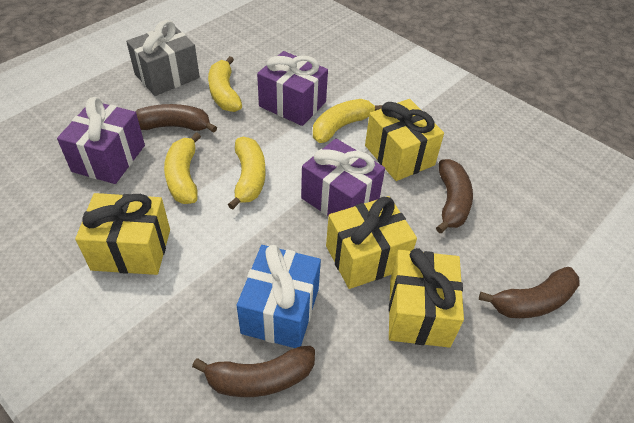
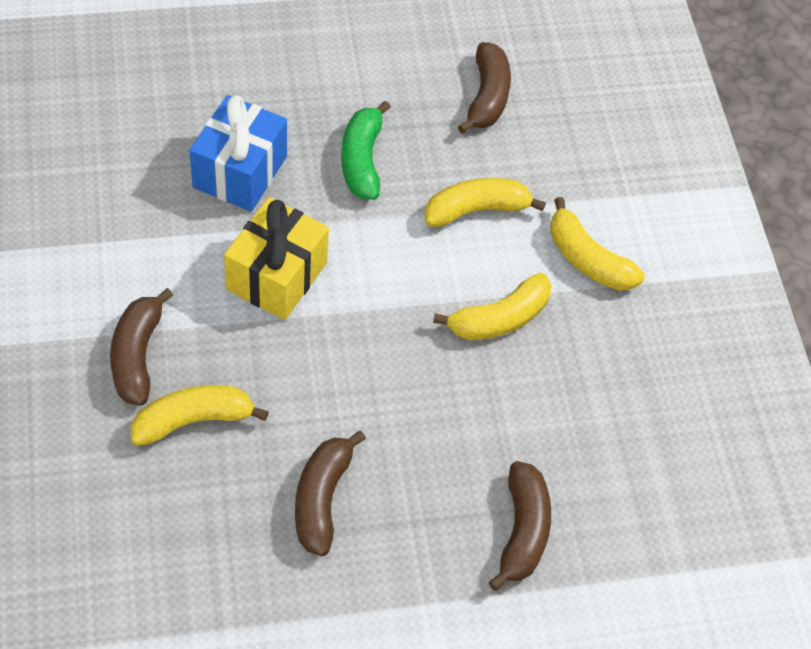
green banana: none = 0 -> [341,101,391,200] = 1
grey gift: [126,20,200,96] = 1 -> none = 0
purple gift: [57,97,145,184] [257,51,328,126] [301,138,385,216] = 3 -> none = 0
yellow gift: [75,193,170,275] [326,196,417,289] [365,99,444,181] [389,248,464,348] = 4 -> [224,197,329,320] = 1

